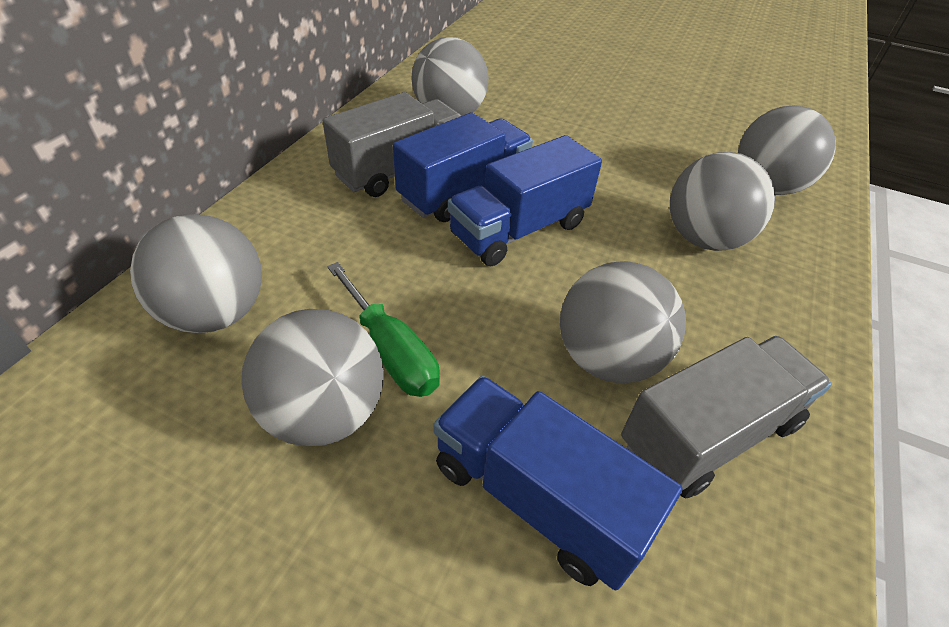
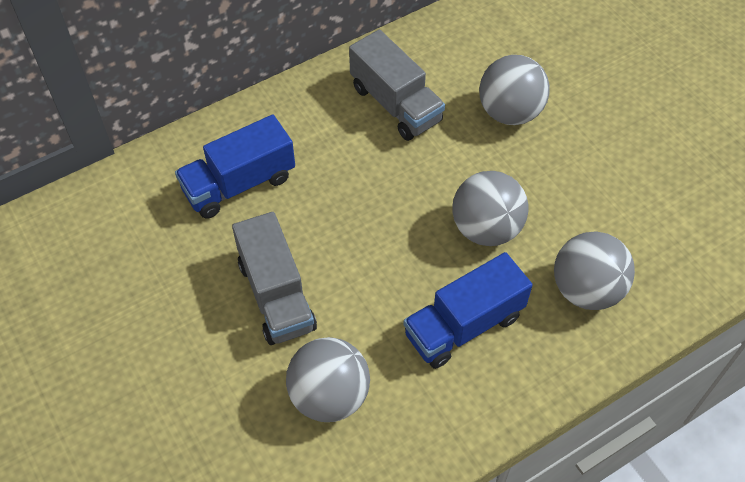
blue truck: [393,112,533,222] [434,376,683,590] [448,135,602,266] = 3 -> [175,115,295,219] [403,252,532,369] = 2
green screwdriver: [327,262,440,397] = 1 -> none = 0
grey ball: [130,214,262,333] [241,309,384,446] [411,37,488,116] [560,261,686,383] [670,152,775,251] [738,105,836,195] = 6 -> [286,337,370,422] [452,171,528,246] [479,55,550,125] [554,231,635,310] = 4

